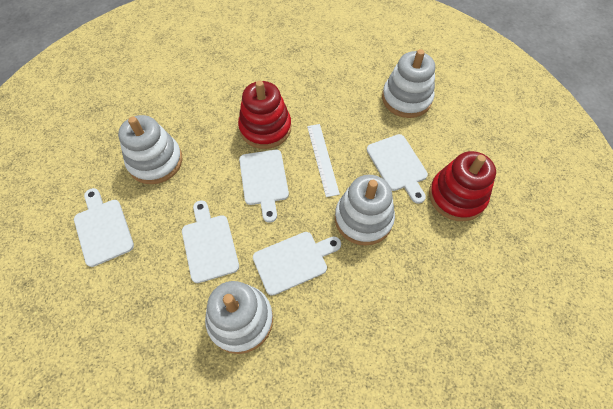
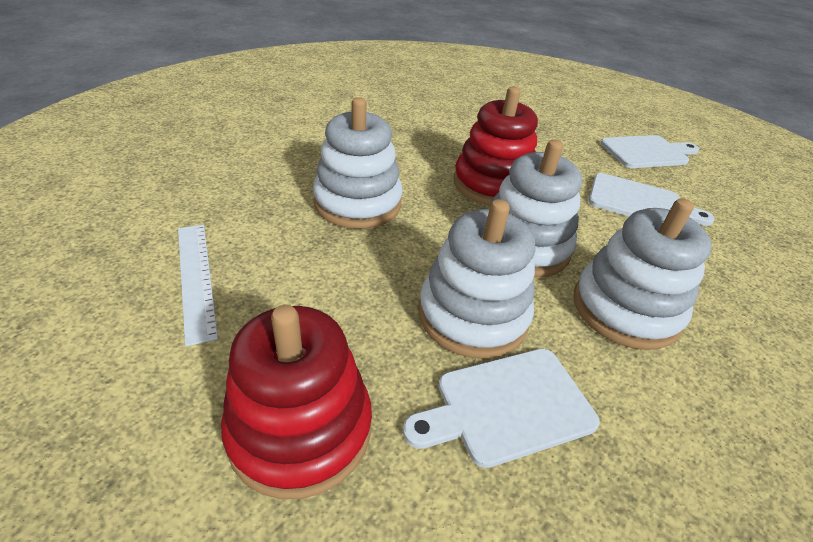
white cutting board: [74,188,134,267] [182,200,239,283] [239,150,289,222] [253,232,341,296] [367,134,428,204] = 5 -> [403,349,600,468] [588,173,715,226] [600,135,699,168] = 3

